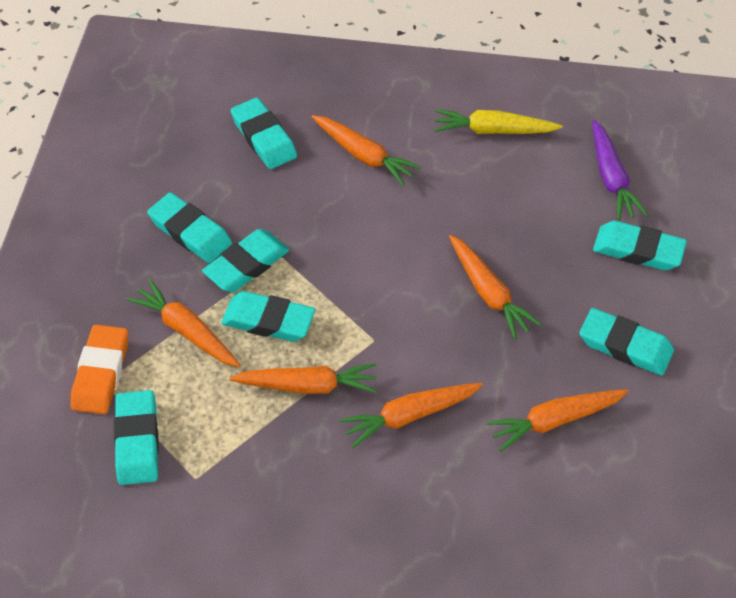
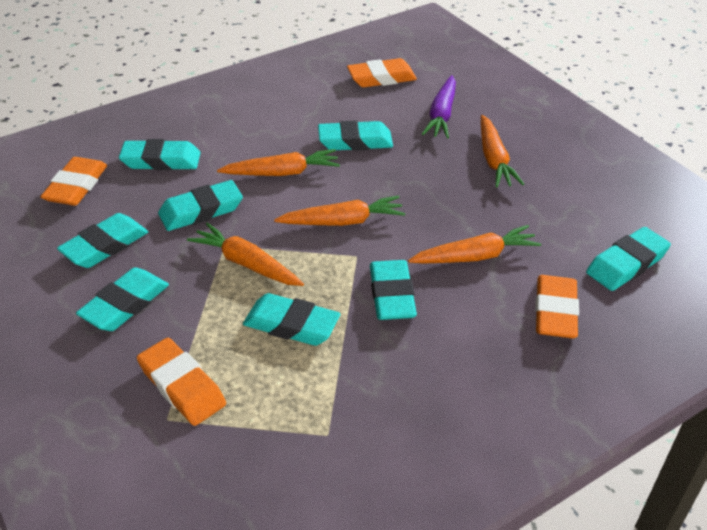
orange carrot: [127,279,240,367] [230,363,377,394] [312,115,421,186] [339,383,483,448] [449,235,542,339] [486,389,629,452] = 6 -> [187,223,304,286] [217,149,340,176] [274,196,405,226] [408,225,541,264] [481,115,524,187] = 5
orange eraser: [71,325,128,414] = 1 -> [40,157,107,206] [137,338,226,426] [347,58,417,87] [535,275,579,339] = 4
turquoise eraser: [114,390,159,485] [147,192,232,263] [202,229,289,292] [221,291,315,342] [231,98,297,169] [579,308,674,376] [593,221,687,271] = 7 -> [57,213,148,268] [76,267,169,331] [119,139,201,170] [158,180,243,231] [243,293,340,346] [318,120,393,151] [370,260,417,320] [586,227,671,291] = 8
yellow carrot: [434,109,563,134] = 1 -> none = 0

